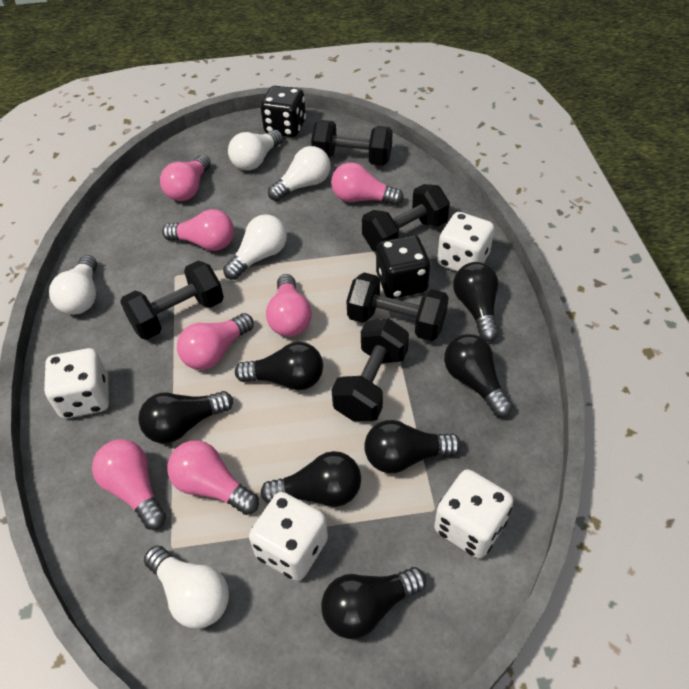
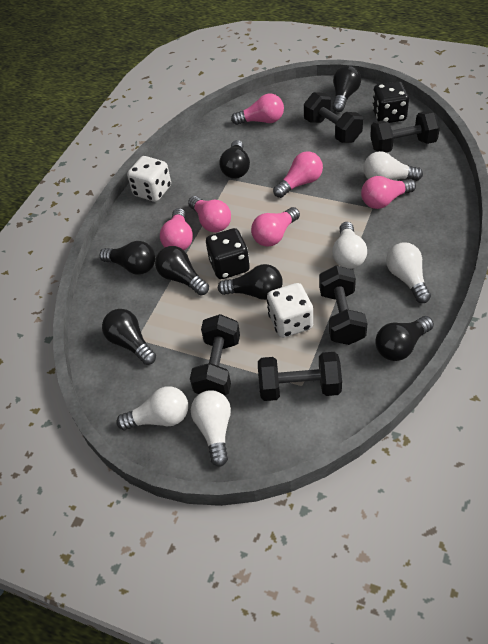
pink light bulb: [92,440,166,530] [160,155,211,201] [162,209,234,251] [167,440,259,515] [177,313,254,370] [266,274,312,337] [331,162,404,206] = 7 -> [160,208,193,250] [188,196,231,232] [231,94,284,125] [251,207,300,247] [273,151,323,198] [361,176,416,209] = 6
white dice: [44,348,109,419] [249,492,328,581] [434,469,513,558] [437,212,494,272] = 4 -> [127,156,171,202] [267,283,313,338] = 2

